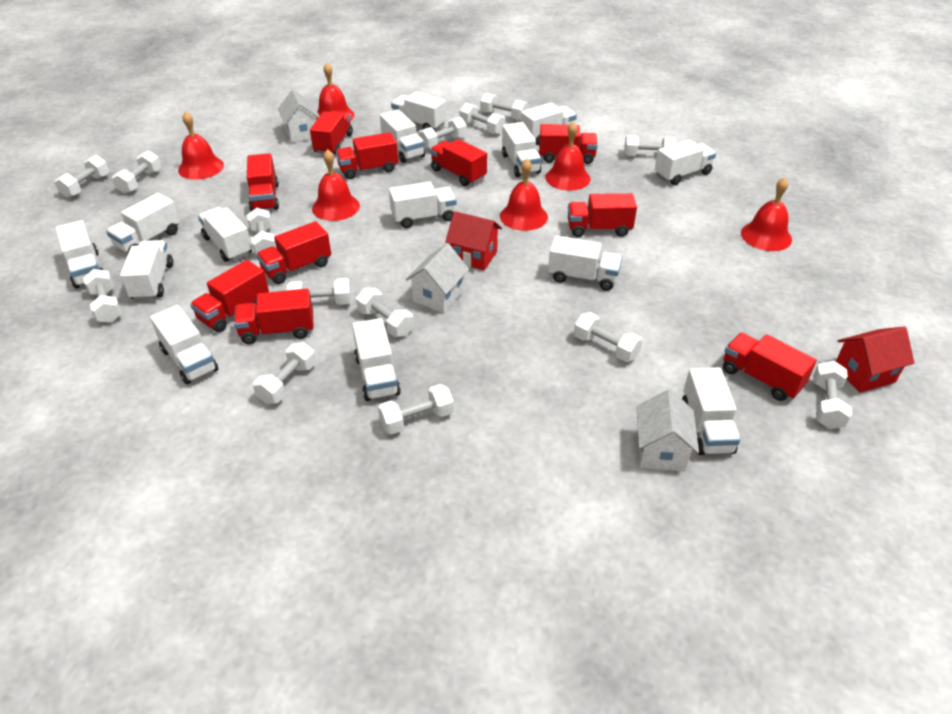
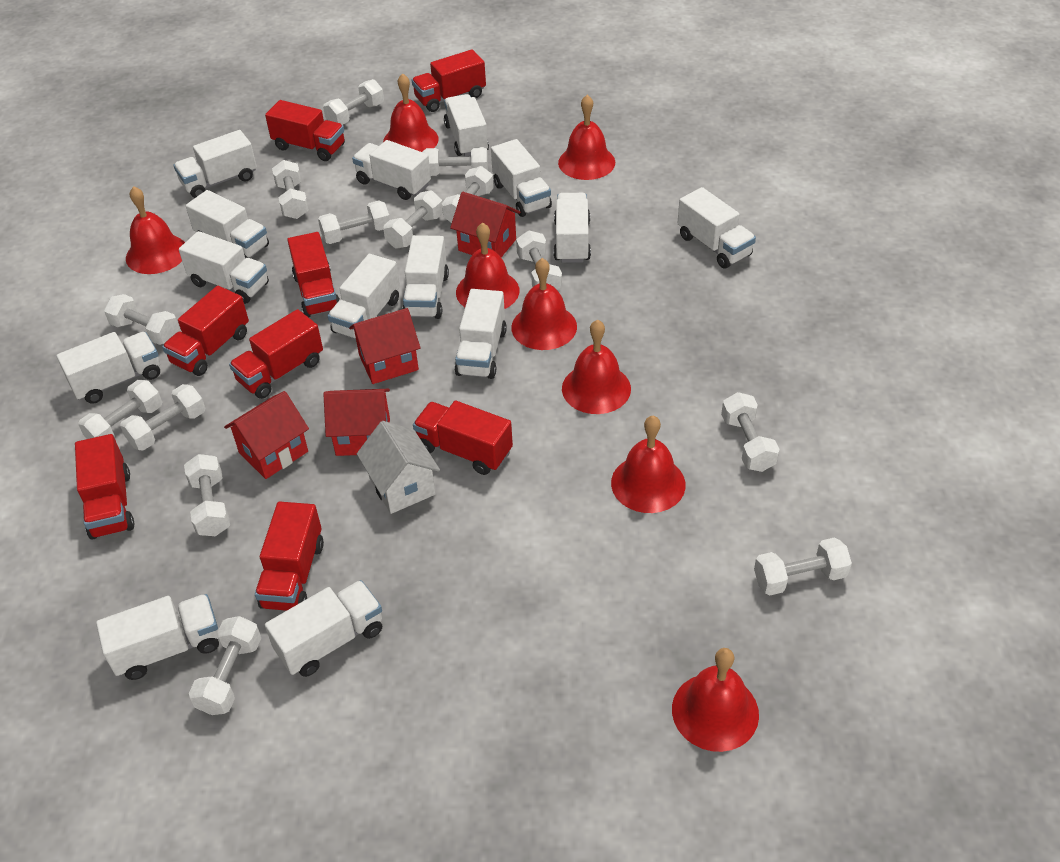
red bell: [178,111,224,180] [312,149,360,221] [316,63,354,121] [500,158,548,231] [545,122,591,191] [741,177,792,251] = 6 -> [126,186,185,274] [383,73,439,152] [456,222,519,309] [511,258,577,350] [558,95,615,180] [562,320,631,414] [611,416,686,513] [672,648,759,752] = 8
red house: [445,211,502,270] [836,326,914,393] = 2 -> [224,391,309,479] [323,389,390,456] [349,308,421,384] [450,192,520,257] = 4
red truck: [190,260,269,332] [234,289,313,344] [247,153,279,211] [256,221,331,284] [310,111,353,155] [336,132,398,179] [430,139,487,186] [539,124,598,164] [568,193,637,237] [723,333,817,401] = 10 -> [75,434,134,540] [162,286,249,376] [229,309,323,399] [255,502,324,611] [265,100,345,161] [287,232,340,317] [412,49,486,112] [413,401,513,475] = 8
white house: [278,89,320,143] [406,244,469,313] [636,389,699,472] = 3 -> [357,421,440,514] = 1

